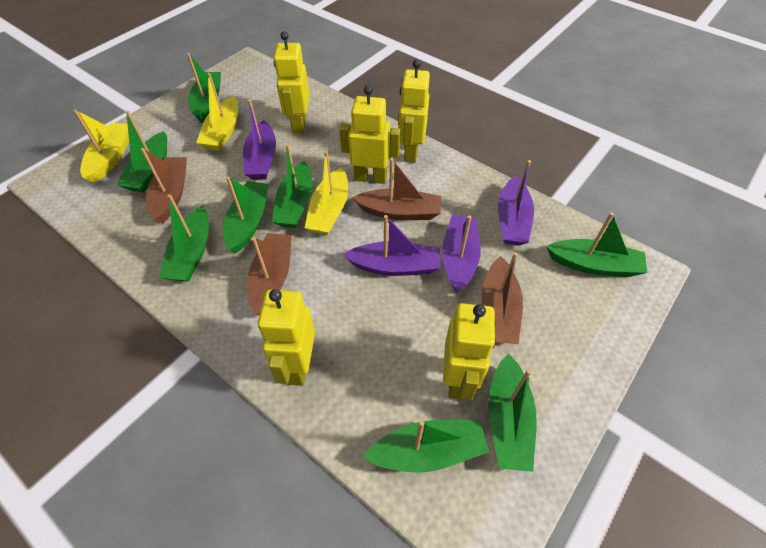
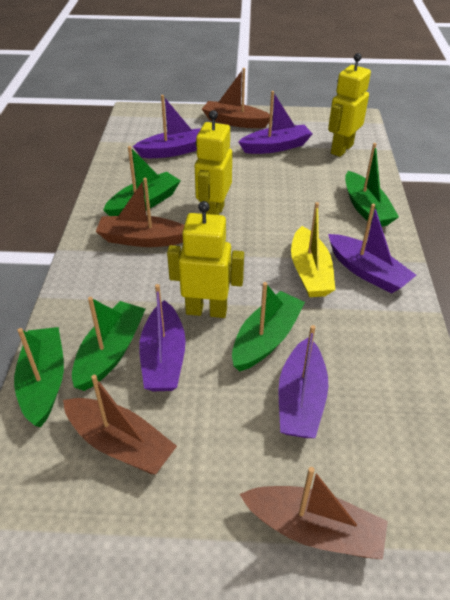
green boat: [117,111,167,192] [159,194,209,282] [187,53,221,123] [223,176,269,253] [272,144,313,228] [363,420,489,473] [488,354,537,472] [546,212,647,277] = 8 -> [14,327,64,427] [72,297,145,391] [103,146,181,216] [232,282,305,372] [345,143,399,227] = 5
purple boat: [243,99,276,180] [343,215,440,276] [442,215,481,293] [498,160,534,246] = 4 -> [133,95,201,158] [139,284,186,392] [238,91,313,154] [279,325,328,438] [328,204,416,294] = 5
yellow boat: [73,109,129,183] [196,73,238,151] [305,151,348,235] = 3 -> [291,202,335,297] = 1
yellow robot: [258,289,315,386] [273,31,309,133] [339,85,400,184] [398,59,430,163] [443,303,496,400] = 5 -> [167,201,244,318] [195,110,232,215] [328,53,371,157] = 3

